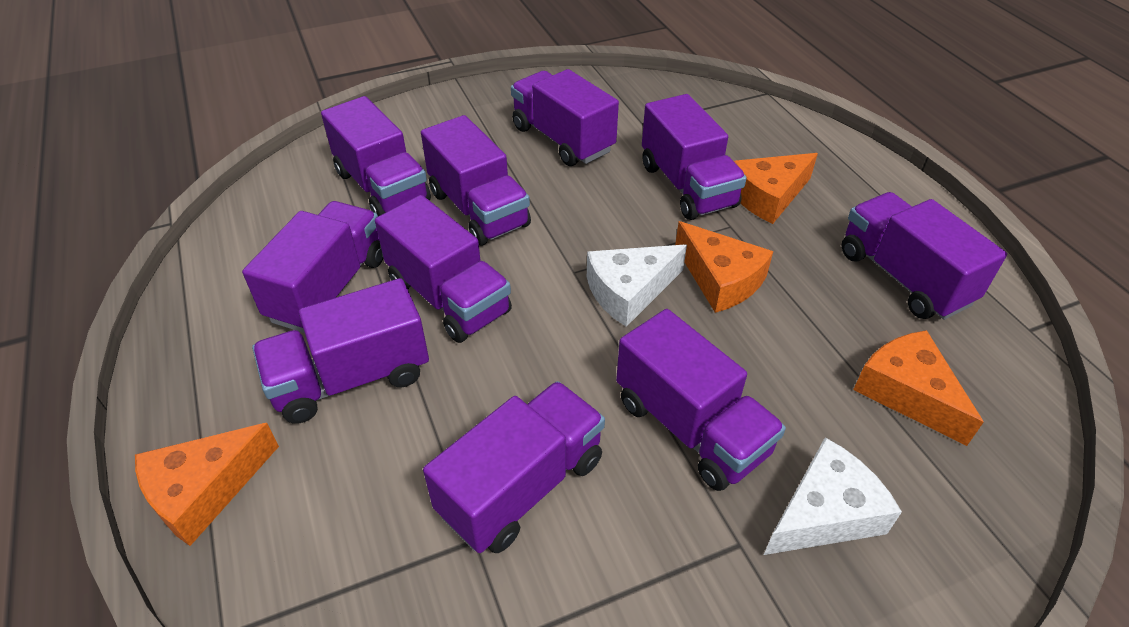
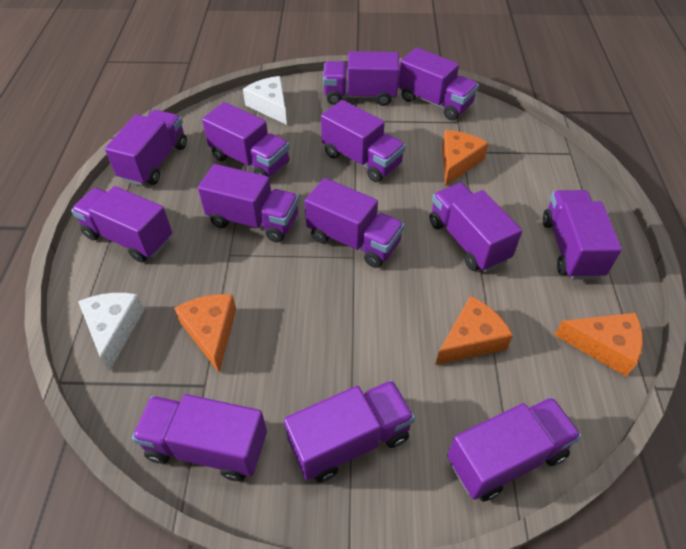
purple truck: [242,201,383,333] [252,278,429,424] [321,96,431,216] [375,195,512,343] [421,115,531,246] [423,381,605,553] [511,69,619,166] [616,309,786,491] [642,94,747,220] [842,192,1007,320] = 10 -> [71,186,172,262] [105,110,187,186] [132,394,267,481] [198,164,299,242] [202,102,290,178] [284,380,415,483] [305,178,404,268] [321,100,406,182] [323,51,400,106] [398,47,479,120] [430,183,522,272] [447,397,582,501] [543,190,622,280] = 13

